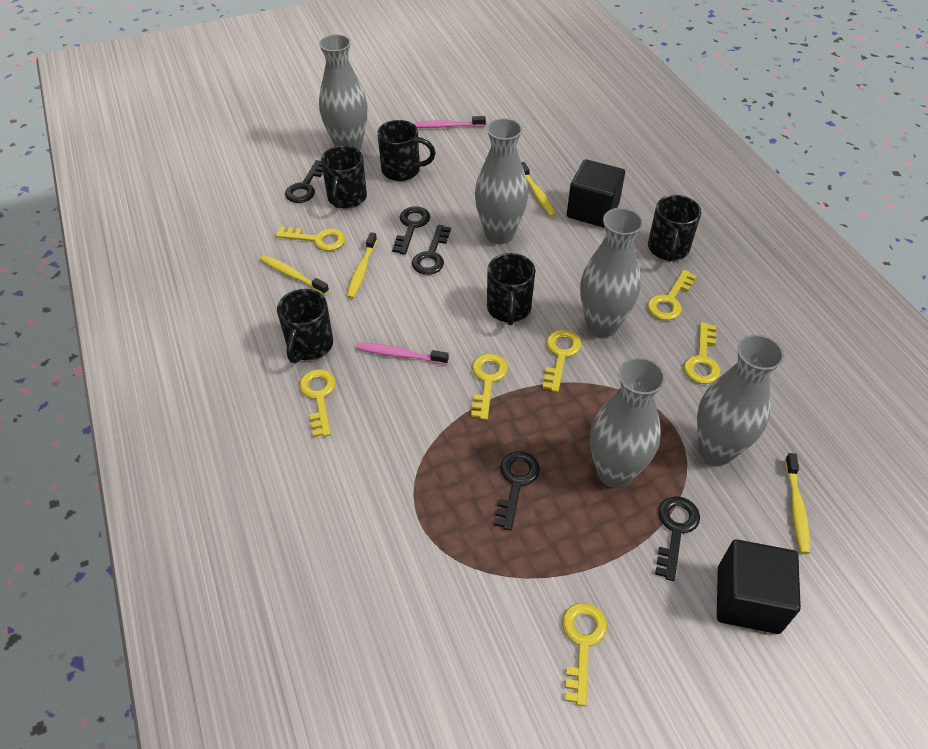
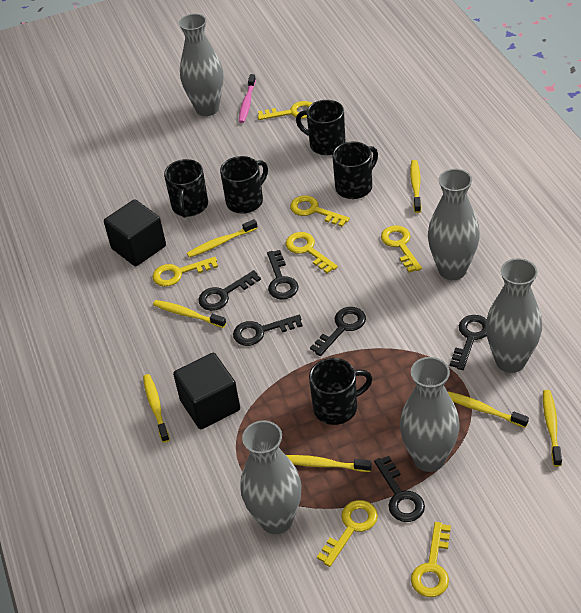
black key: [285,160,323,203] [392,206,430,255] [412,225,451,275] [494,451,540,531] [655,496,700,581] = 5 -> [198,270,261,311] [233,315,303,346] [267,250,299,300] [310,307,366,356] [374,456,425,522] [450,315,487,370] = 6
pink toothbrush: [357,343,449,365] [413,116,486,128] = 2 -> [239,74,256,123] = 1
yellow toothbrush: [260,255,329,295] [346,232,377,299] [521,162,556,217] [785,453,810,554] = 4 -> [143,374,170,443] [153,300,226,328] [187,219,258,258] [286,455,372,472] [410,160,421,213] [447,391,529,428] [543,390,562,467] = 7

